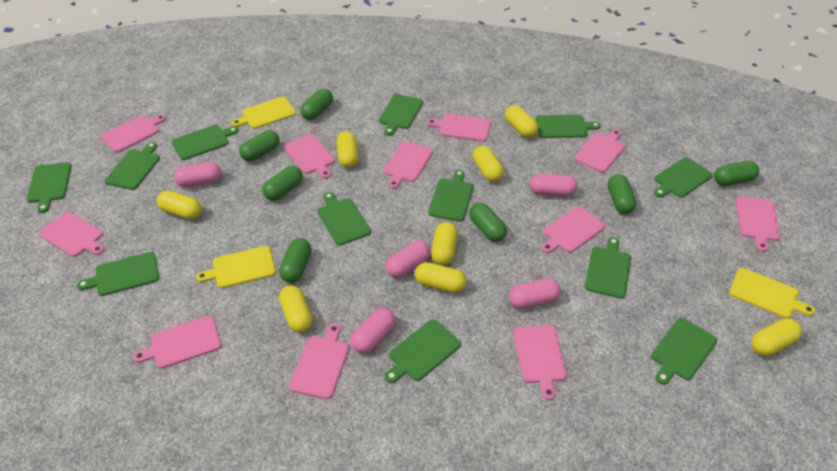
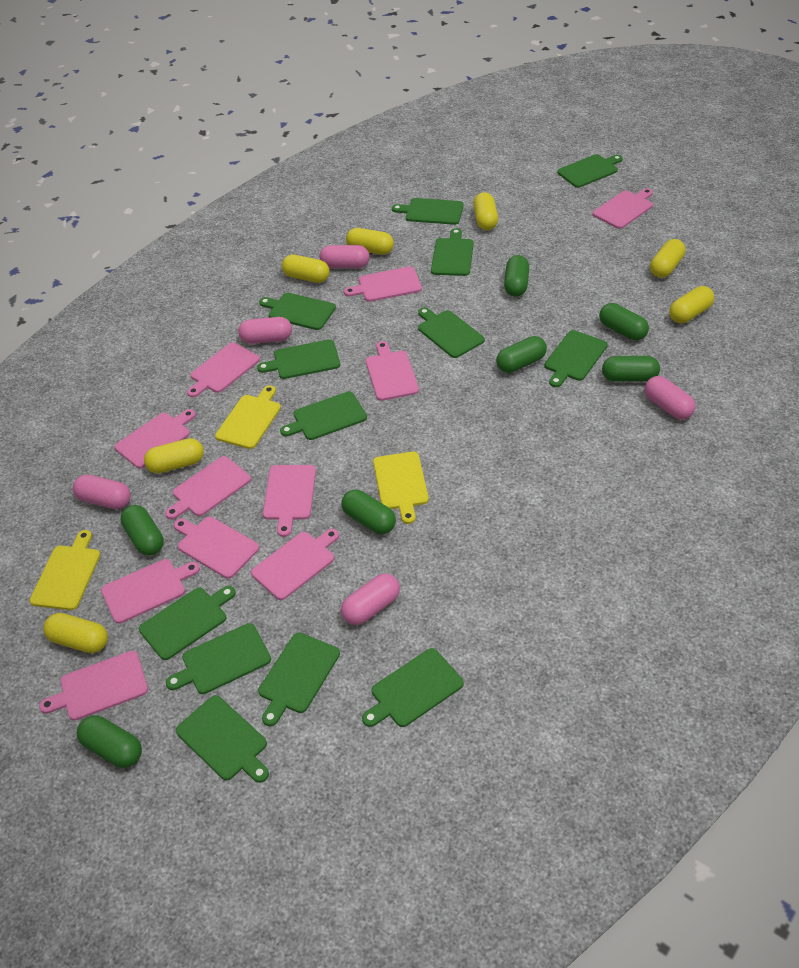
green cutting board: [27,162,72,213] [77,252,159,296] [104,142,160,190] [171,125,239,160] [318,192,371,246] [379,94,423,136] [385,319,461,383] [428,170,474,222] [535,115,601,138] [585,237,631,299] [651,318,718,385] [654,157,713,198] = 12 -> [139,586,236,660] [166,623,271,694] [176,695,269,783] [257,339,340,379] [258,633,340,726] [259,293,336,330] [280,391,367,440] [362,648,464,727] [392,198,464,225] [418,307,485,358] [431,228,474,276] [544,330,608,387] [557,154,623,188] = 13
yellow capsule: [157,191,202,219] [279,285,313,332] [337,131,359,168] [415,262,467,293] [431,222,458,265] [473,145,504,182] [505,105,538,138] [751,318,802,356] = 8 -> [43,613,108,653] [144,438,204,473] [282,254,330,283] [346,228,394,255] [473,192,498,230] [650,239,685,278] [669,286,715,323] = 7

